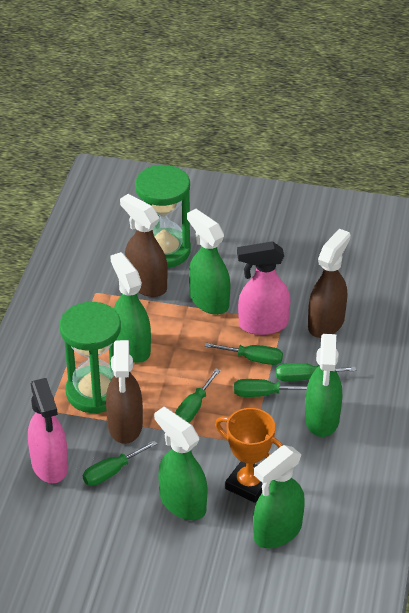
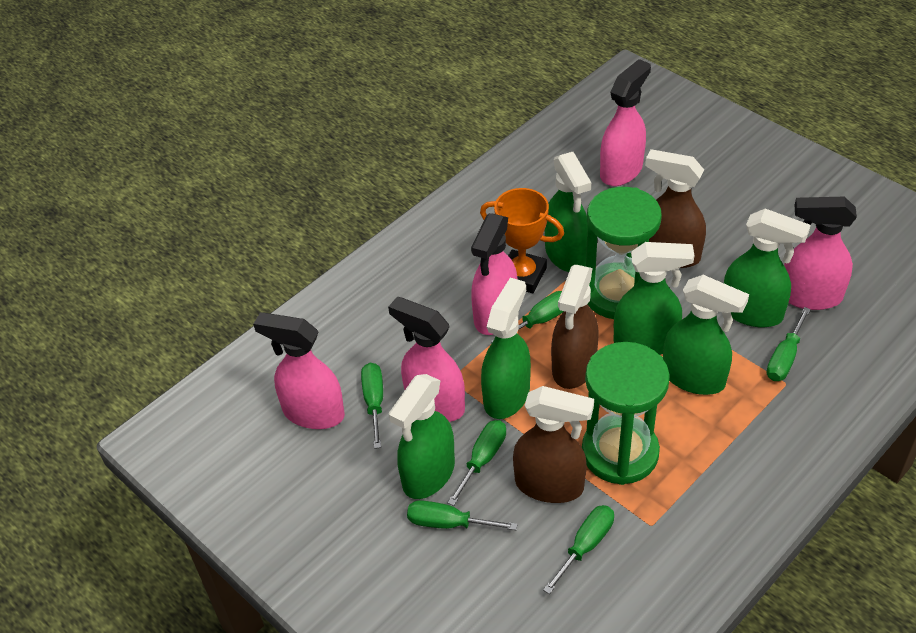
green screwdriver: [83,440,158,486] [175,368,221,423] [204,343,283,365] [234,379,307,397] [276,363,356,381] = 5 -> [361,363,383,449] [407,500,518,530] [448,420,506,506] [491,291,563,342] [543,505,614,594] [767,307,811,381] = 6
green spray bottle: [110,252,151,363] [154,407,207,520] [187,209,230,315] [253,445,305,548] [305,334,342,437] = 5 -> [389,374,455,499] [481,278,531,419] [545,152,591,272] [614,242,695,355] [663,275,749,395] [724,209,811,327] = 6
pink spray bottle: [28,378,68,483] [237,241,290,335] = 2 -> [253,312,345,429] [388,296,465,422] [471,213,518,335] [600,59,651,186] [784,196,857,310] = 5

